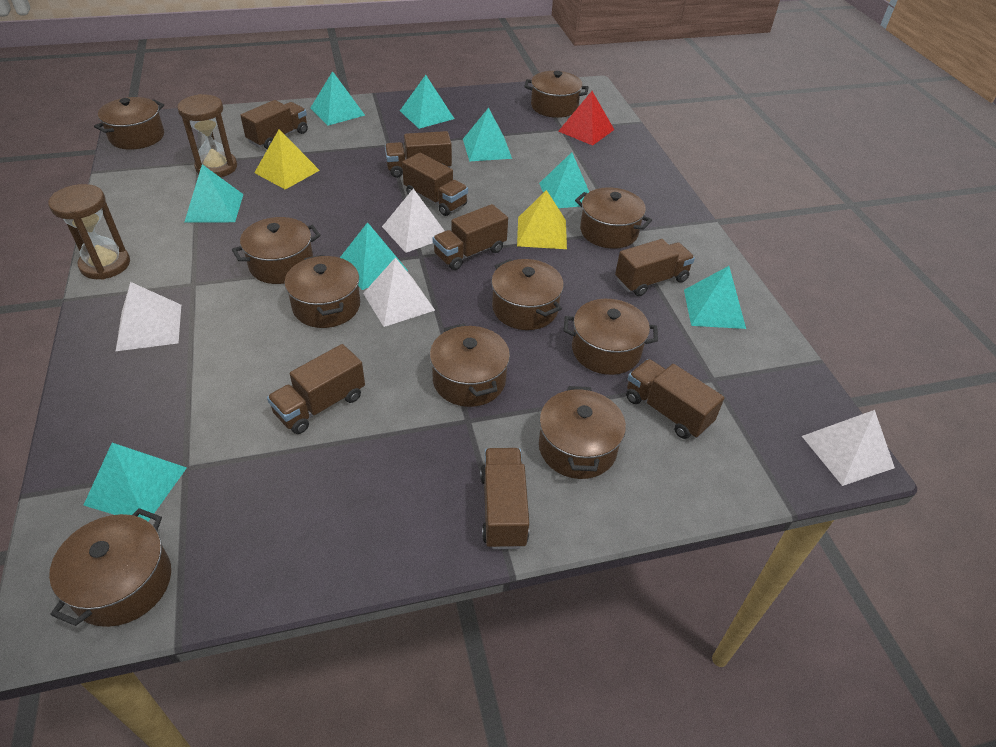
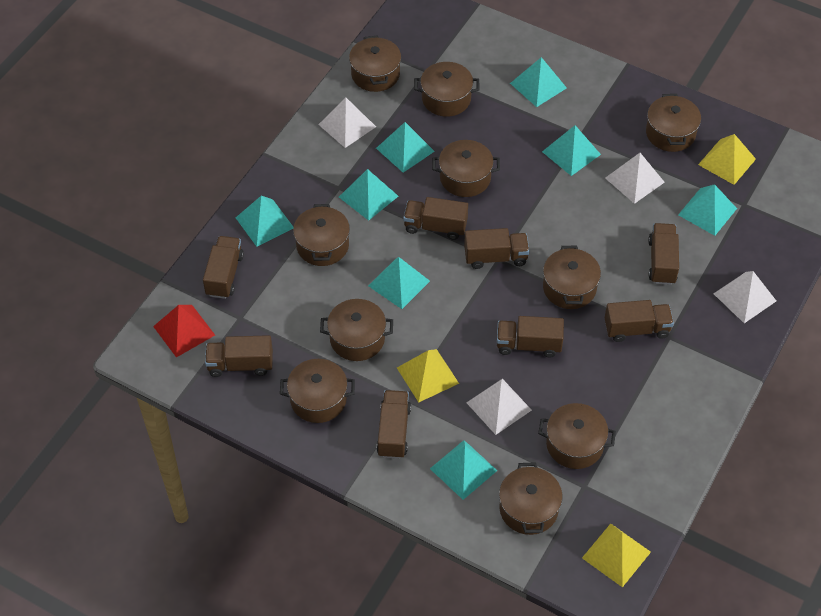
brown hourglass: [49,184,130,280] [177,94,237,177] = 2 -> none = 0
yellow pyramid: [254,129,320,190] [517,190,567,249] = 2 -> [397,349,459,402] [582,524,651,587] [698,134,756,185] = 3

